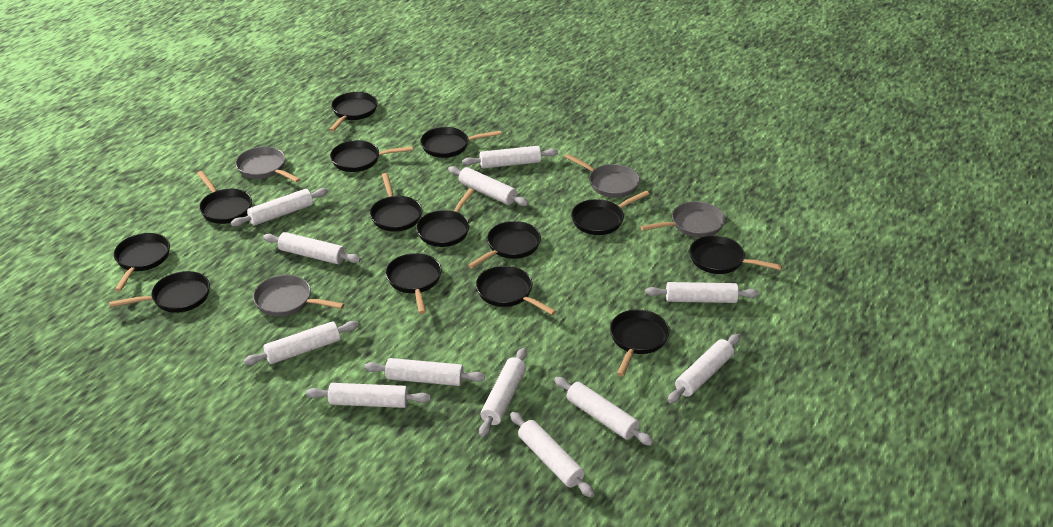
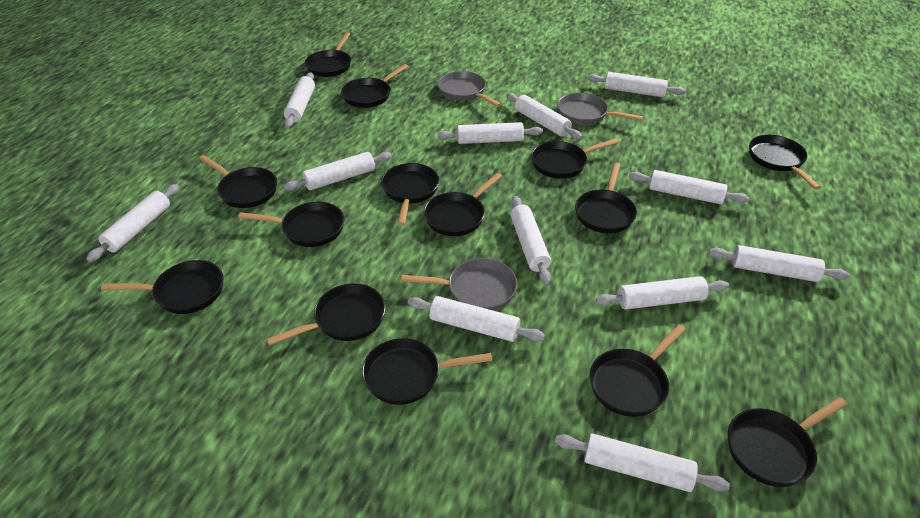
grey pan: [235,147,301,183] [253,275,344,317] [565,154,640,198] [640,201,725,238] = 4 -> [401,258,517,311] [438,71,501,107] [557,93,643,125] = 3

